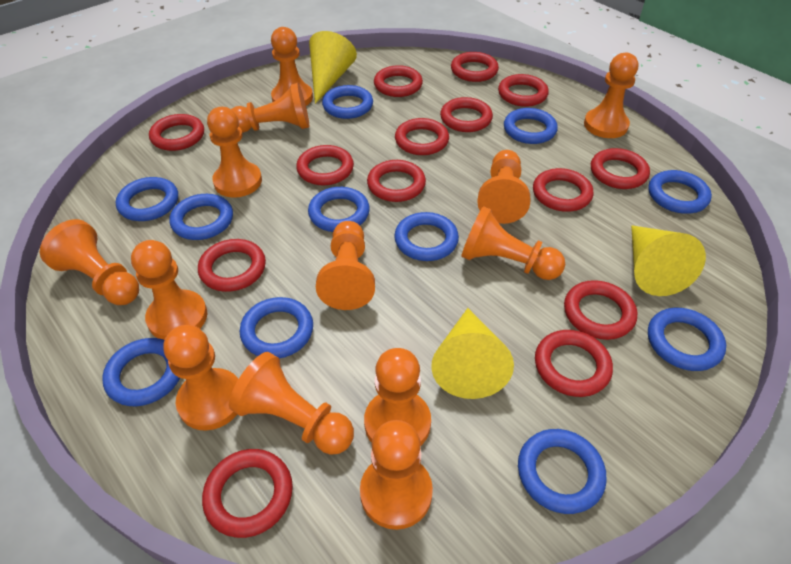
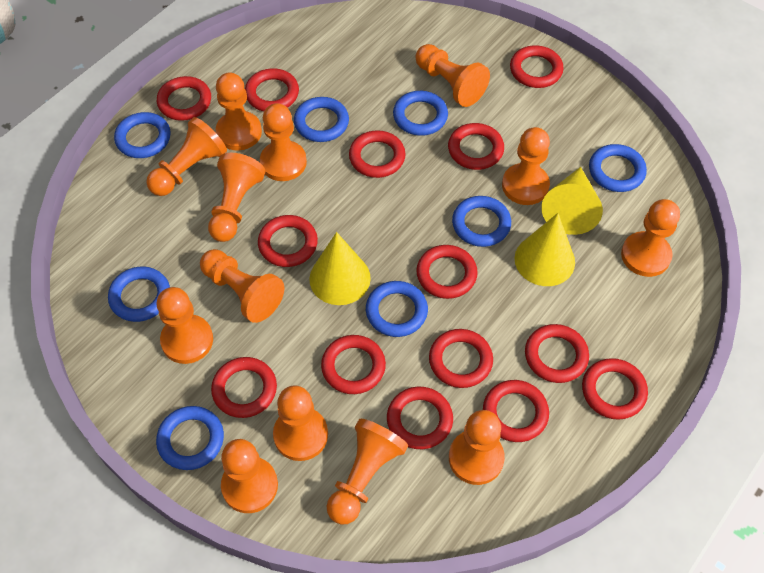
blue ring: [102,338,180,406] [116,177,178,221] [170,194,233,240] [240,297,313,358] [308,187,370,232] [322,85,373,119] [394,212,459,261] [504,108,558,144] [518,429,607,514] [648,170,712,214] [648,308,726,371] = 11 -> [108,266,170,322] [114,112,171,158] [156,406,224,470] [294,97,349,142] [366,281,428,337] [393,91,448,136] [452,196,511,247] [589,144,647,192] = 8

